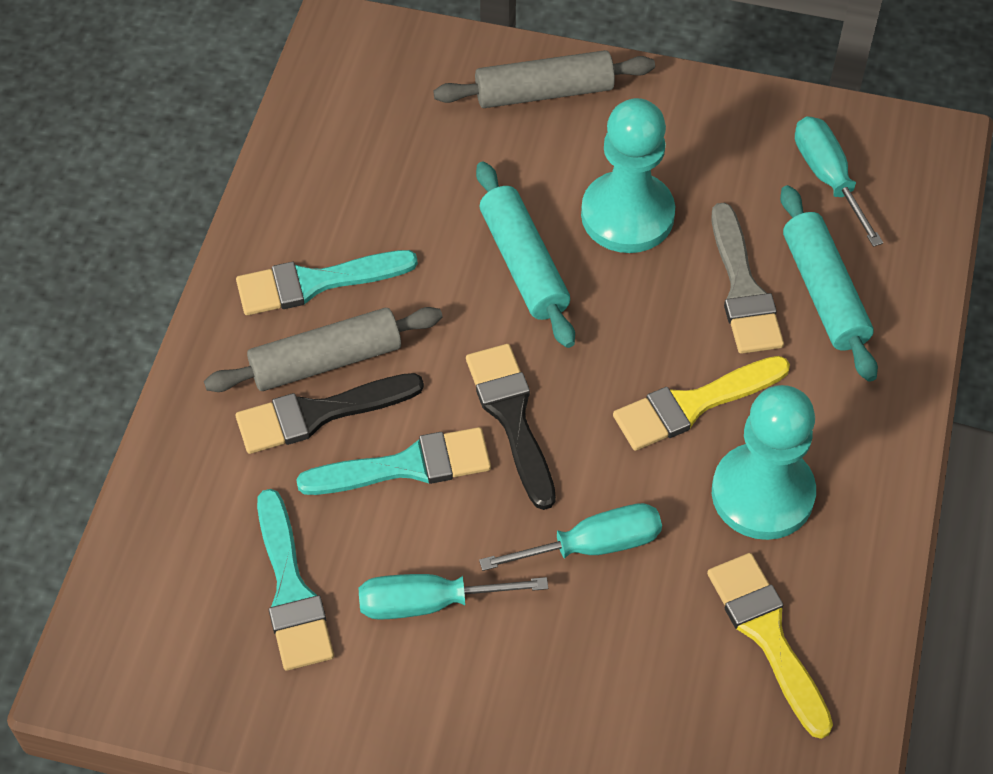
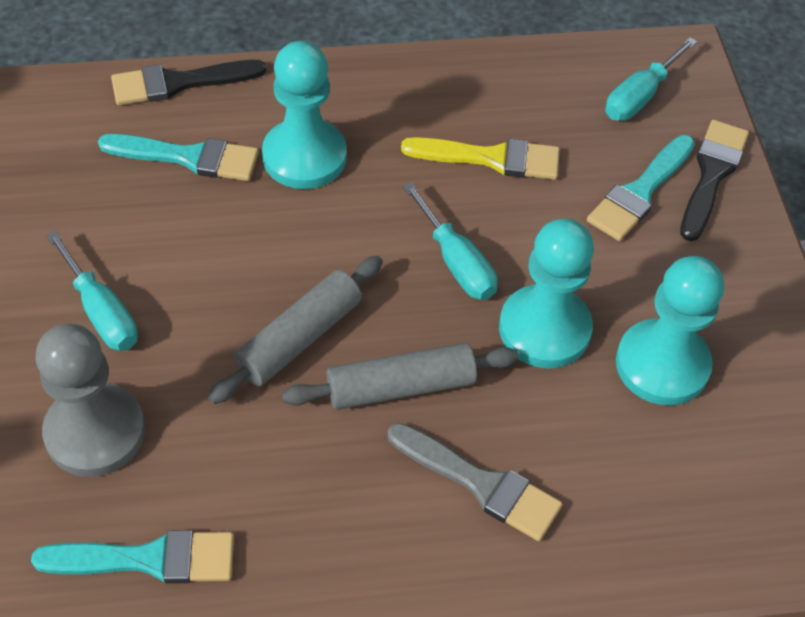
grey pawn: none = 0 -> [36,324,145,477] = 1
turquoise pawn: [581,98,675,253] [712,385,816,540] = 2 -> [262,41,347,189] [499,219,594,368] [616,256,724,405] = 3
turquoise rolling pin: [476,162,575,348] [780,185,878,382] = 2 -> none = 0
yellow brush: [613,356,790,451] [707,553,833,739] = 2 -> [401,137,560,180] = 1

